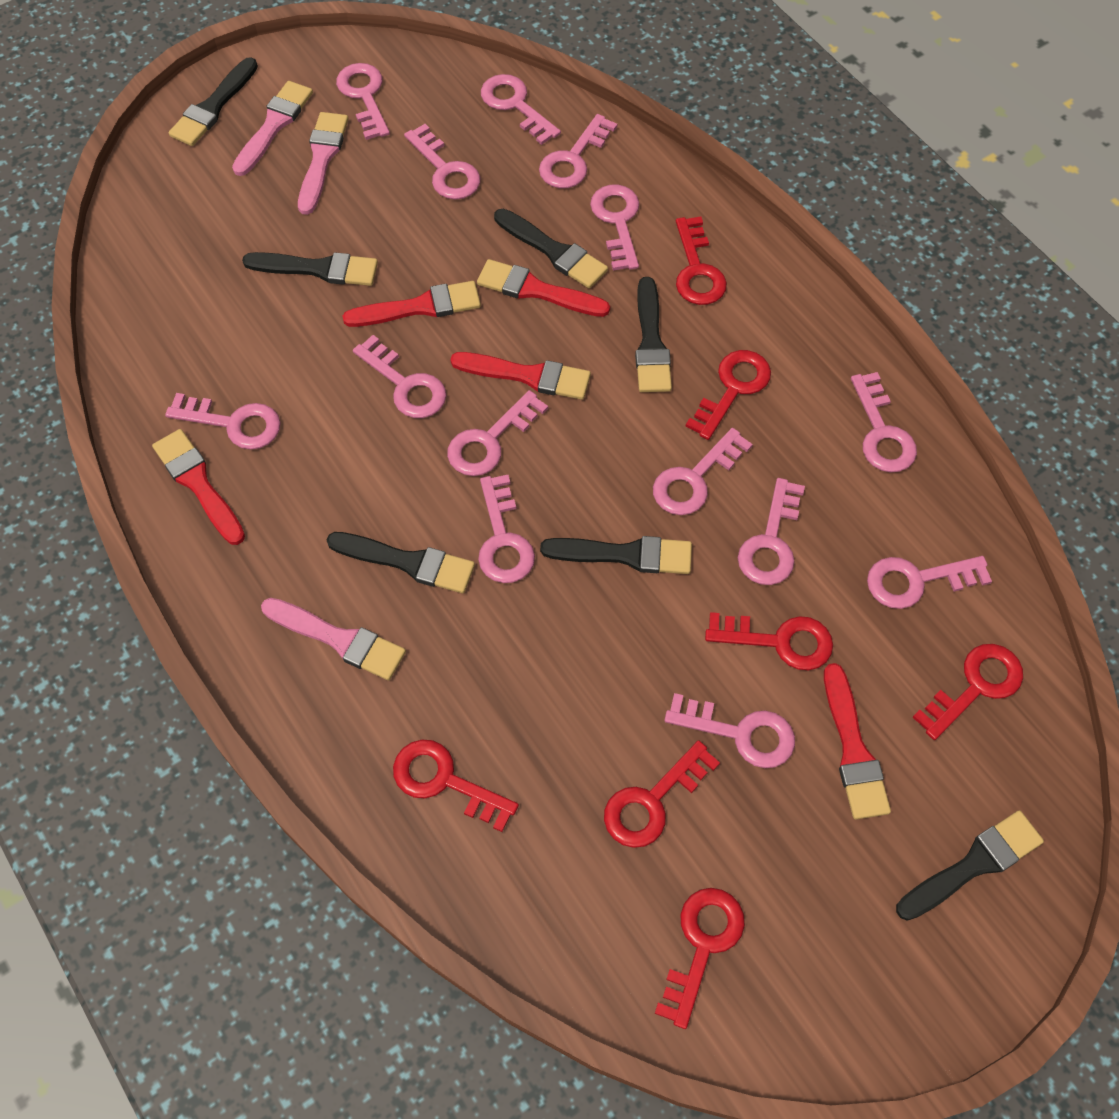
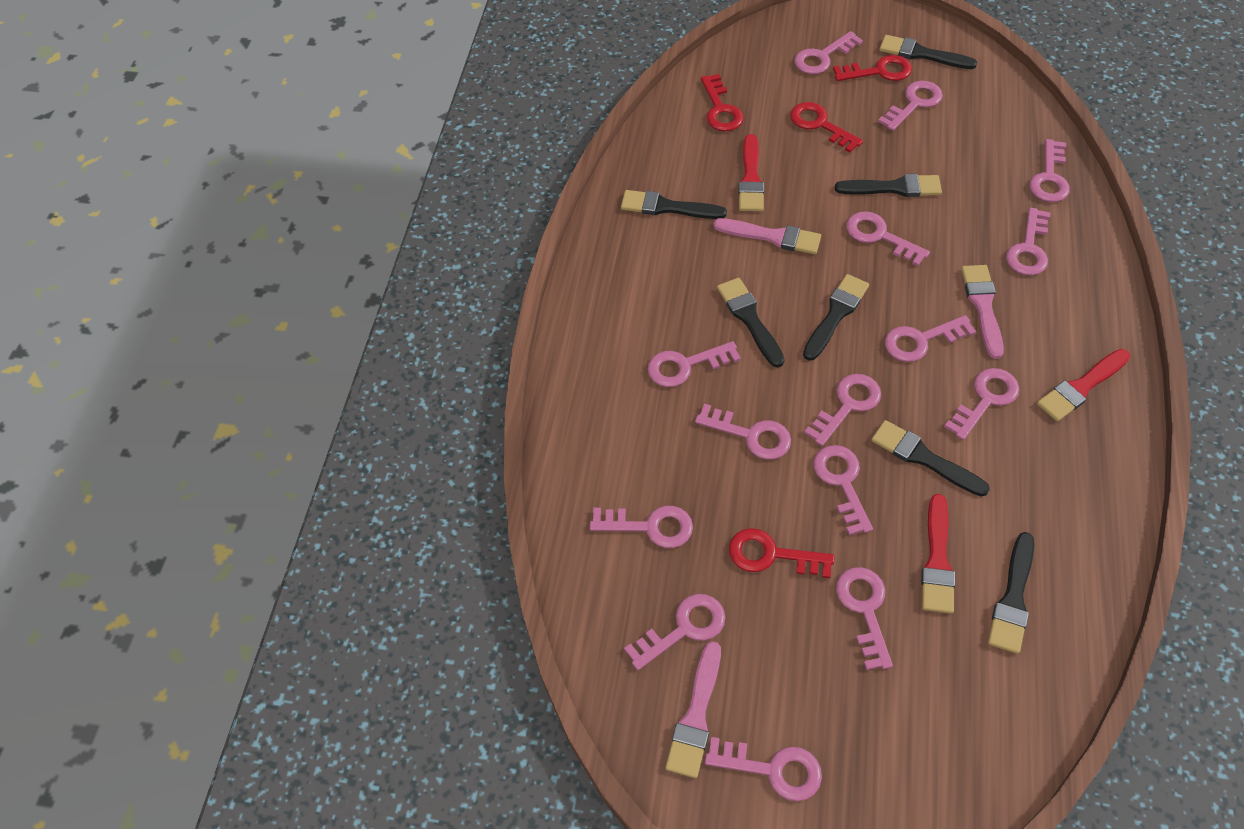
pink key: [165,393,281,450] [336,63,390,140] [353,335,446,418] [404,124,480,200] [447,390,548,476] [478,475,535,583] [481,74,561,145] [539,114,617,188] [590,184,639,271] [653,428,753,515] [664,693,795,768] [738,478,805,585] [851,372,917,473] [867,556,992,609] = 14 -> [590,506,693,548] [624,594,726,670] [648,341,741,387] [695,403,791,460] [705,737,822,801] [794,31,863,74] [804,374,881,446] [813,445,873,536] [836,567,893,670] [847,211,930,266] [878,81,943,131] [885,315,976,362] [944,368,1019,440] [1006,207,1051,276] [1030,139,1070,202] = 15
red brush: [152,429,245,545] [343,281,481,327] [450,352,591,400] [477,259,610,317] [824,663,891,819] = 5 -> [738,134,764,212] [921,494,955,614] [1037,349,1130,422] = 3
red key: [393,740,519,832] [604,740,720,848] [655,888,745,1029] [676,216,727,305] [685,350,771,440] [705,612,833,670] [913,644,1023,740] = 7 -> [701,74,744,131] [729,528,835,578] [790,102,863,152] [833,55,912,81] = 4

